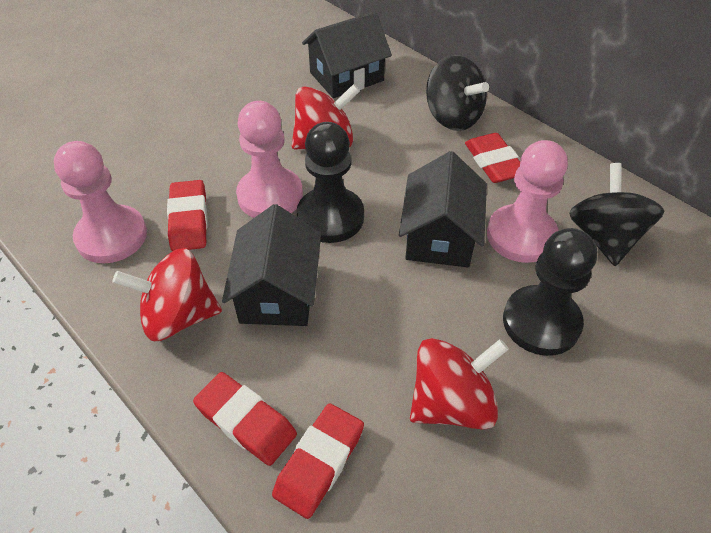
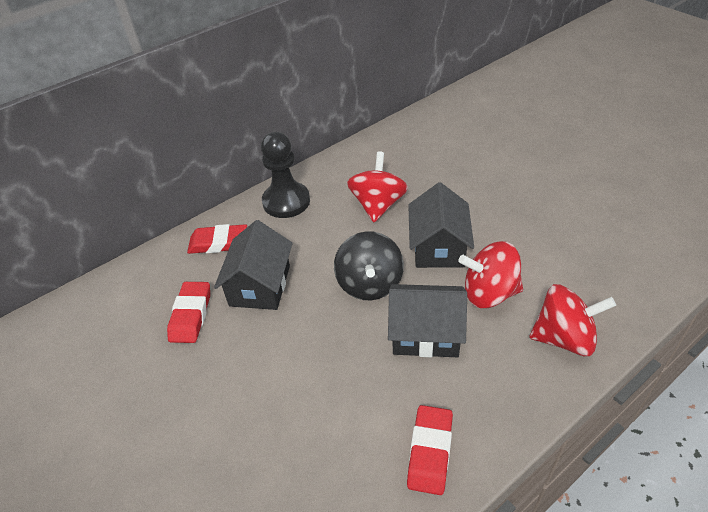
black pawn: [296,122,364,243] [503,228,597,356] = 2 -> [261,132,310,218] = 1
black spinning top: [426,55,489,131] [569,163,664,266] = 2 -> [334,231,404,300] = 1
pink pawn: [54,141,147,263] [236,101,303,218] [487,140,568,263] = 3 -> none = 0
red eraser: [167,180,208,251] [193,372,297,466] [272,403,364,519] [465,133,520,183] = 4 -> [167,282,210,343] [187,224,247,254] [407,405,453,495] = 3

